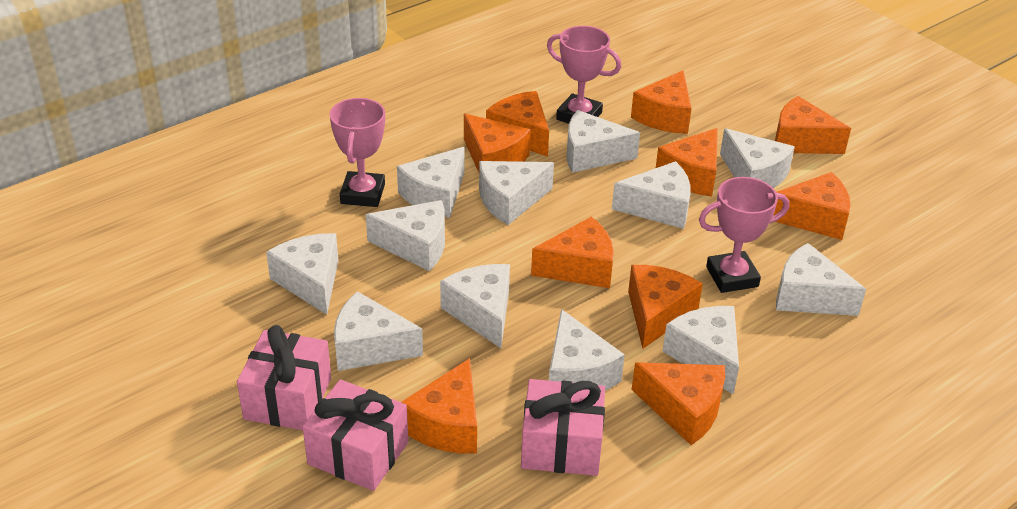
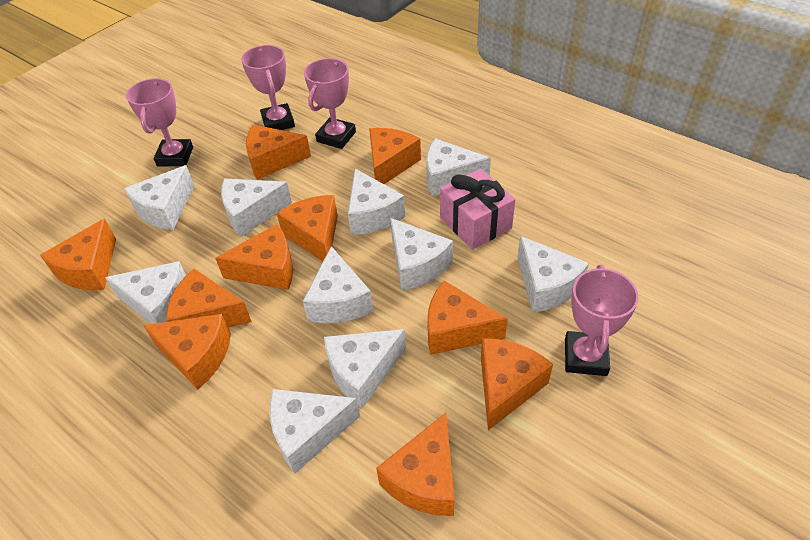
pink gift: [237,325,331,430] [303,379,408,491] [521,379,605,476] = 3 -> [440,168,515,249] = 1
pink trophy: [329,98,385,207] [547,26,621,124] [699,177,789,293] = 3 -> [126,78,193,166] [241,45,295,130] [304,58,356,149] [565,265,639,376] = 4
white cheese: [266,233,339,315] [334,291,423,371] [366,200,445,271] [397,147,464,218] [440,264,510,348] [479,161,554,225] [549,309,625,390] [566,110,640,173] [612,161,690,229] [662,306,739,394] [720,128,795,188] [776,243,866,316] = 12 -> [105,261,186,324] [124,165,194,230] [221,178,292,237] [270,389,360,474] [303,246,373,323] [324,329,406,408] [348,169,405,235] [390,218,453,290] [426,138,491,197] [517,236,589,313] = 10

